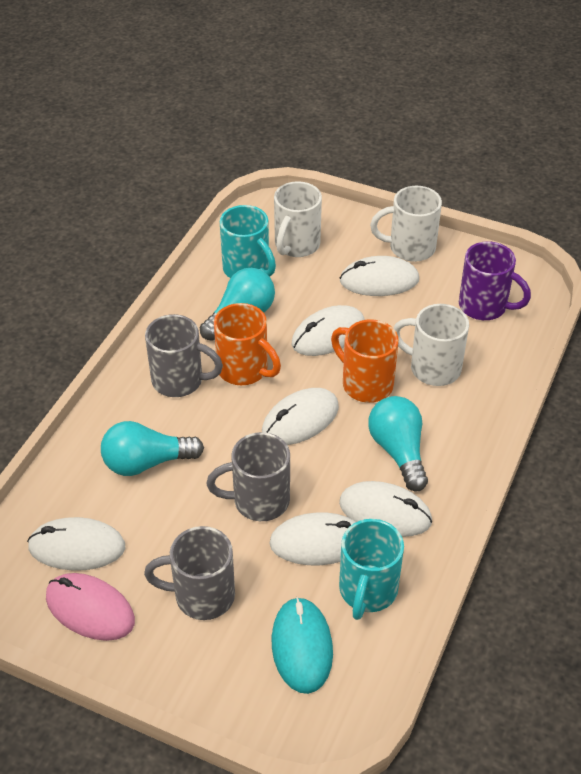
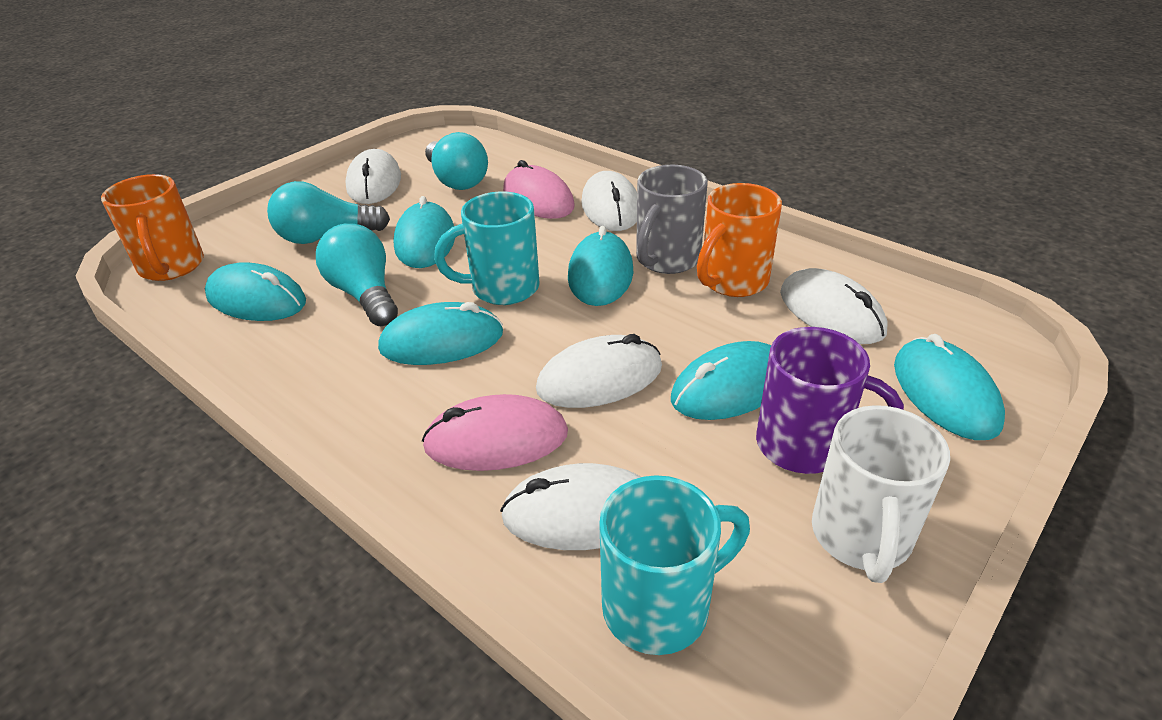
grey mug: [144,526,235,620] [145,314,223,397] [206,432,290,521] = 3 -> [636,165,708,274] = 1
pink mouse: [46,573,135,641] = 1 -> [422,394,568,471] [503,160,574,219] = 2
turquoise mouse: [272,597,333,694] = 1 -> [205,262,306,321] [378,302,503,365] [393,196,455,268] [568,226,633,306] [671,341,771,420] [894,334,1005,440] = 6
white mouse: [27,517,125,571] [262,388,339,445] [269,512,356,565] [292,305,365,356] [339,481,432,537] [340,256,419,296] = 6 -> [345,149,401,204] [500,463,641,550] [536,334,662,408] [581,171,637,231] [780,268,888,344] = 5
white mug: [274,181,322,257] [370,186,442,262] [394,304,469,386] = 3 -> [812,405,950,583] = 1

